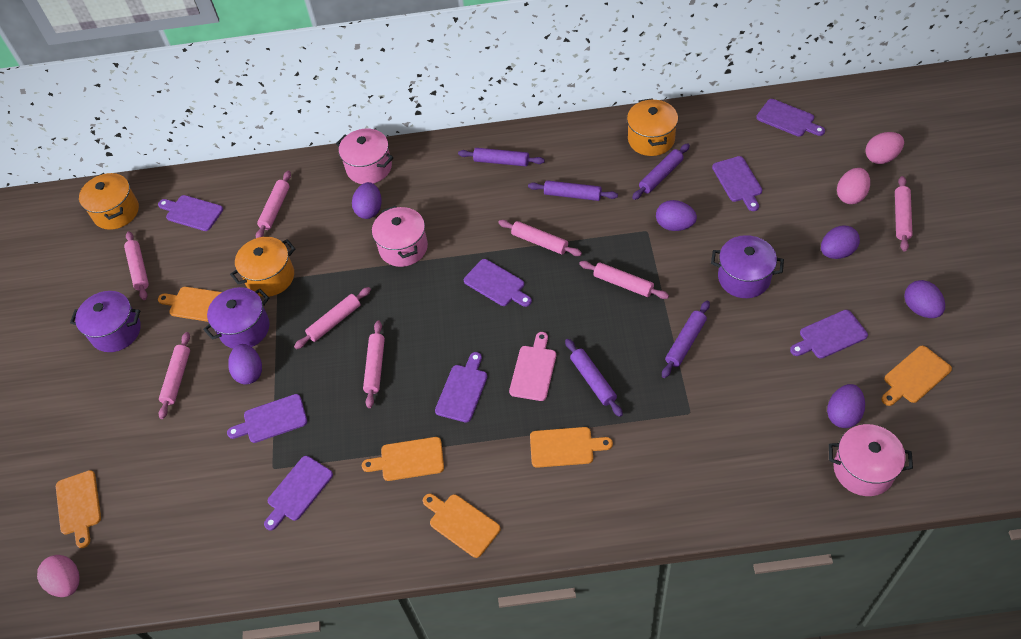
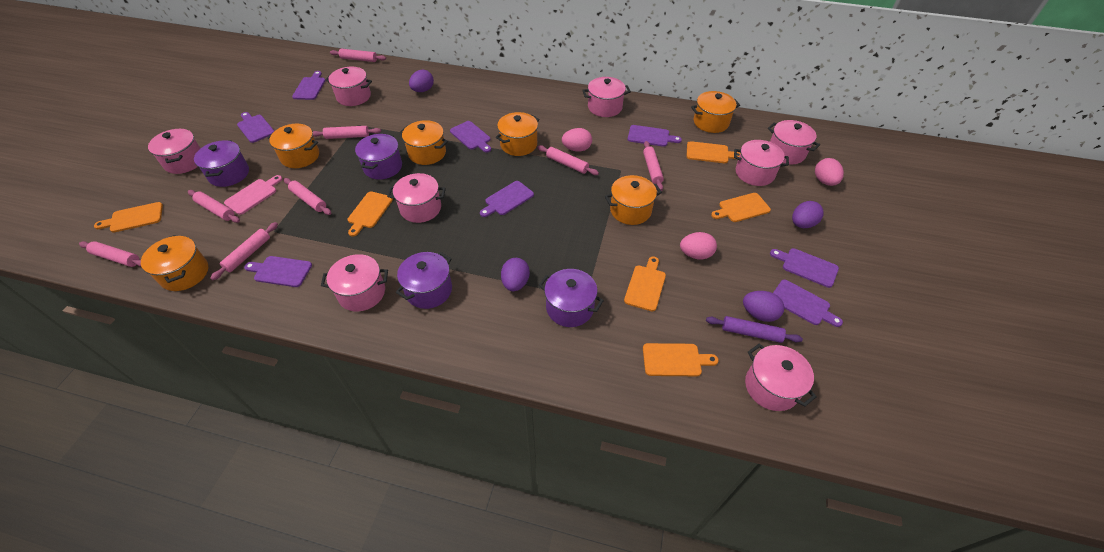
orange pot: [79,173,139,230] [230,237,295,297] [627,98,678,156] = 3 -> [141,235,208,291] [268,124,319,168] [399,120,448,165] [496,112,540,156] [605,175,662,225] [691,91,740,133] = 6
pink pot: [336,129,394,184] [372,206,428,267] [829,424,913,496] = 3 -> [148,129,201,174] [321,254,388,312] [325,67,372,106] [387,173,446,223] [582,77,631,117] [734,140,789,186] [745,343,817,411] [768,120,820,165] = 8
purple egg: [228,344,262,384] [352,182,382,219] [656,200,697,231] [821,225,860,259] [827,384,865,428] [904,280,945,318] = 6 -> [409,69,434,92] [501,258,530,291] [743,291,784,322] [792,201,824,228] = 4
purple pot: [70,291,141,352] [203,287,270,349] [711,235,784,298] = 3 -> [194,140,249,187] [355,134,402,180] [396,252,452,309] [539,269,604,327] = 4
purple rolling pin: [458,148,545,166] [528,180,618,201] [565,339,623,417] [632,143,690,200] [662,300,710,378] = 5 -> [706,316,803,343] = 1

